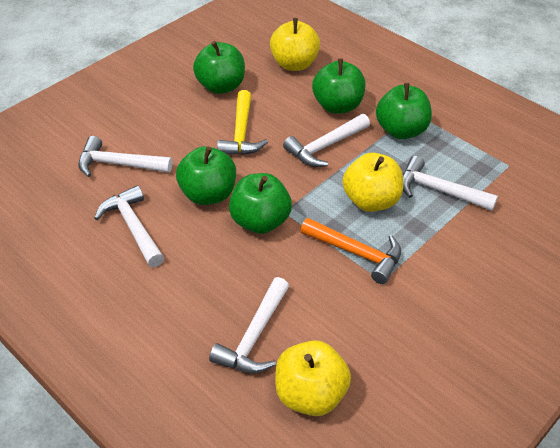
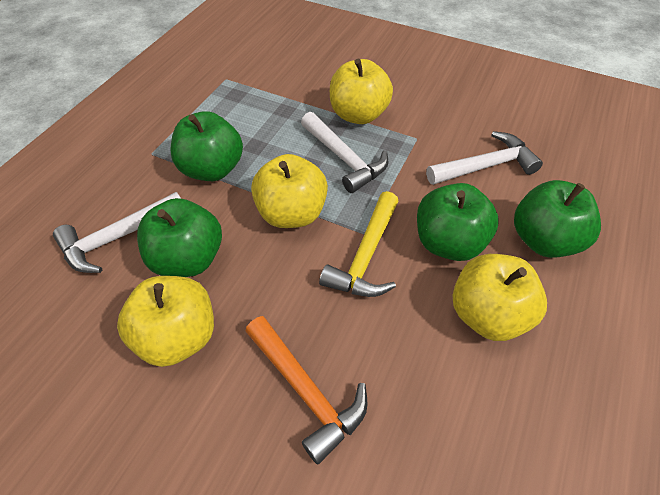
green apple: [176,146,236,205] [193,41,245,94] [229,173,292,234] [312,58,366,114] [376,83,432,139] = 5 -> [137,198,222,277] [170,111,243,181] [417,183,499,261] [514,180,601,258] = 4
white hammer: [78,136,172,177] [94,185,164,267] [209,277,289,373] [283,114,370,167] [403,156,498,211] = 5 -> [53,192,181,273] [301,112,388,193] [426,131,543,185] = 3
yellow apple: [270,18,320,71] [275,340,351,416] [343,153,403,212] = 3 -> [117,276,214,367] [251,154,328,228] [330,59,393,124] [452,254,547,341] = 4

